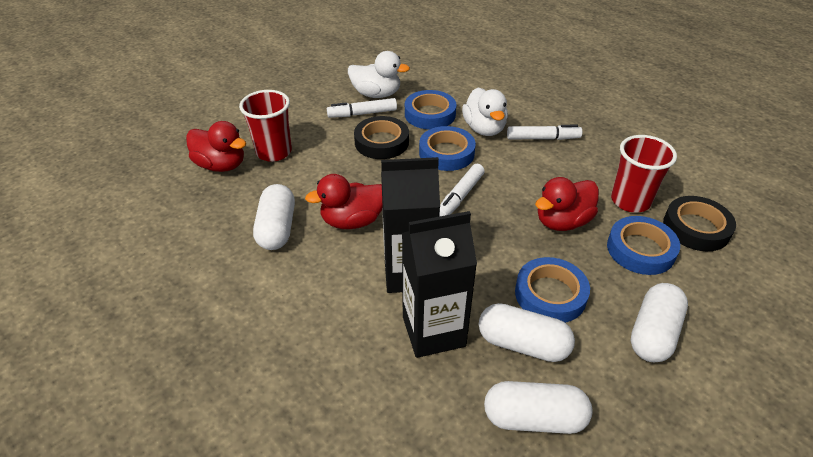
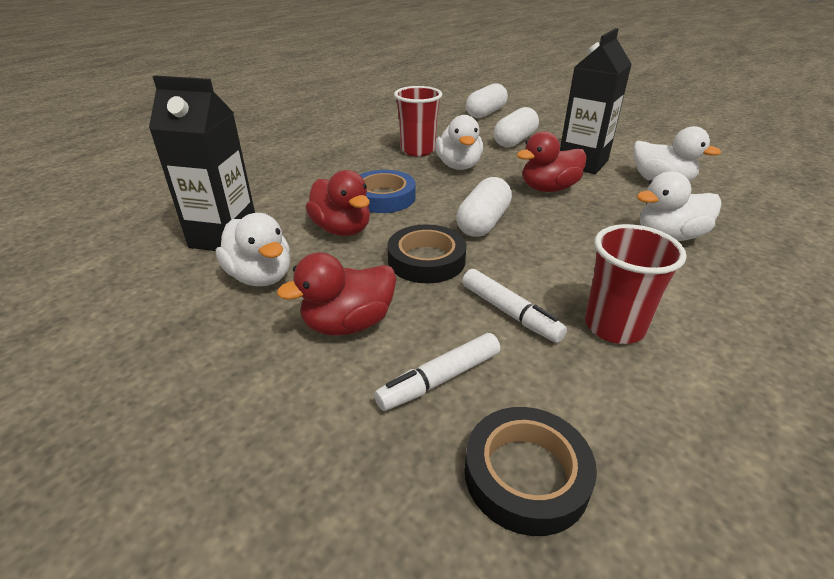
blue tape: [405,90,456,130] [419,126,476,171] [515,257,590,323] [607,216,680,275] = 4 -> [360,170,416,213] = 1
white capsule: [253,184,295,250] [479,303,575,362] [484,381,592,434] [631,283,688,362] = 4 -> [456,177,512,237] [466,83,508,118] [494,107,539,148] = 3
white duck: [348,51,410,98] [462,88,508,136] = 2 -> [216,213,290,286] [435,115,483,170] [633,126,721,181] [637,171,722,241] = 4
white marker: [327,98,397,118] [439,164,485,217] [507,125,582,140] = 3 -> [374,333,500,411] [462,269,567,343] = 2

